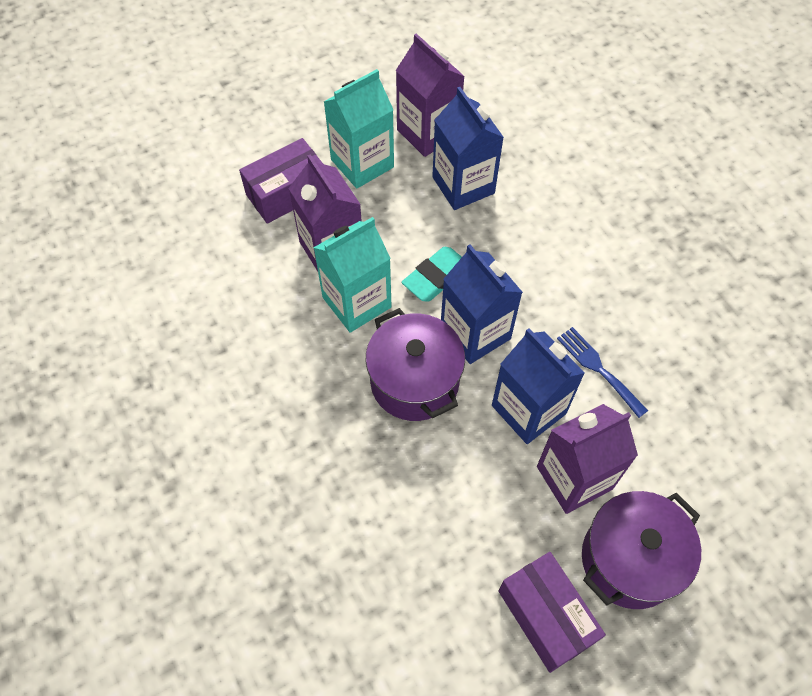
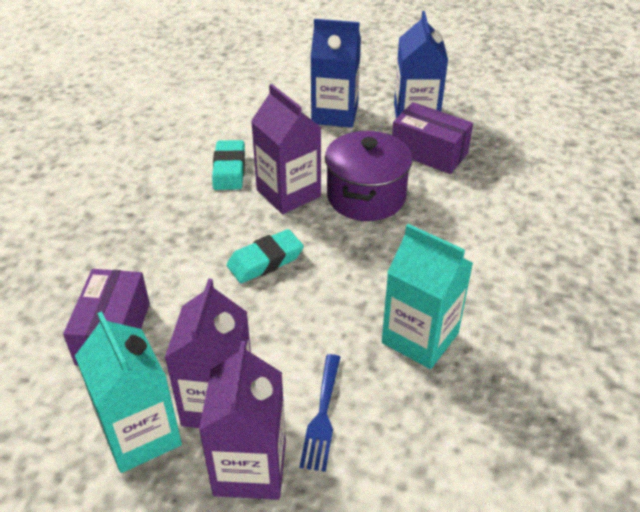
blue carton: [432,87,504,210] [441,244,523,364] [492,328,585,444] = 3 -> [310,19,361,128] [394,11,448,118] = 2
purple pot: [366,308,465,421] [582,491,701,609] = 2 -> [325,131,413,221] = 1
turquoise eraser: [402,247,462,301] = 1 -> [212,140,245,190] [227,229,304,283] = 2

